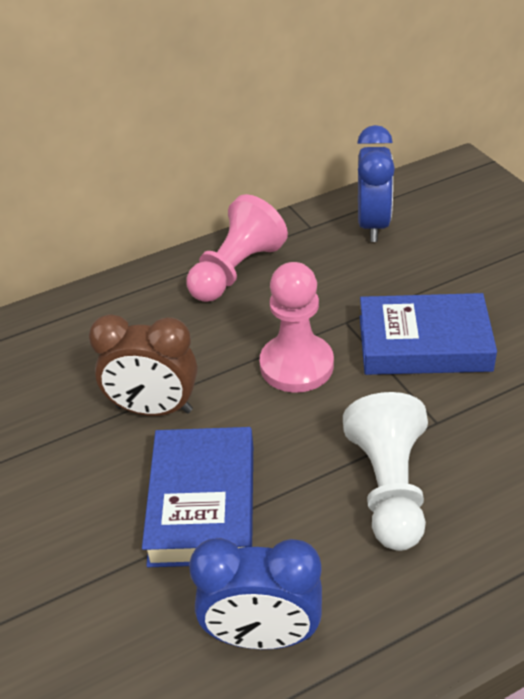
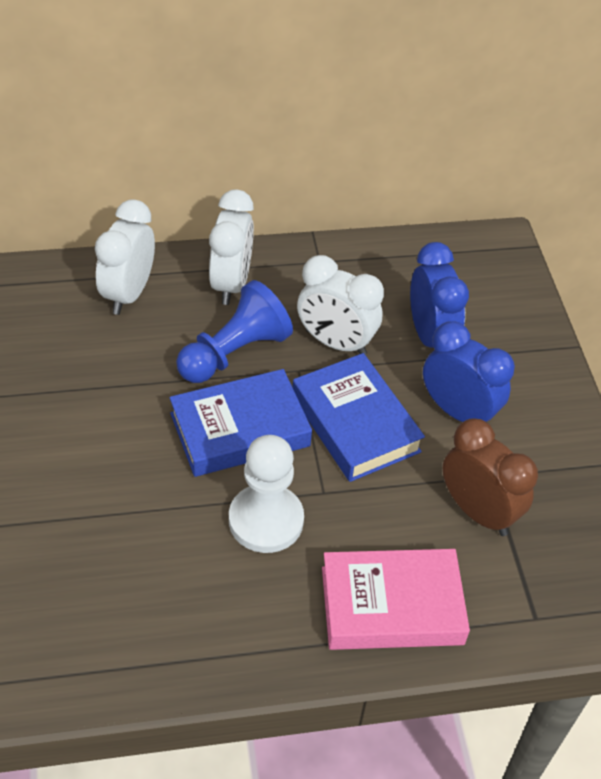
blue pawn: none = 0 -> [176,280,293,383] = 1
pink book: none = 0 -> [322,549,470,650] = 1
pink pawn: [187,194,288,302] [260,262,334,393] = 2 -> none = 0
white clock: none = 0 -> [95,199,155,315] [209,190,254,305] [297,255,384,355] = 3

